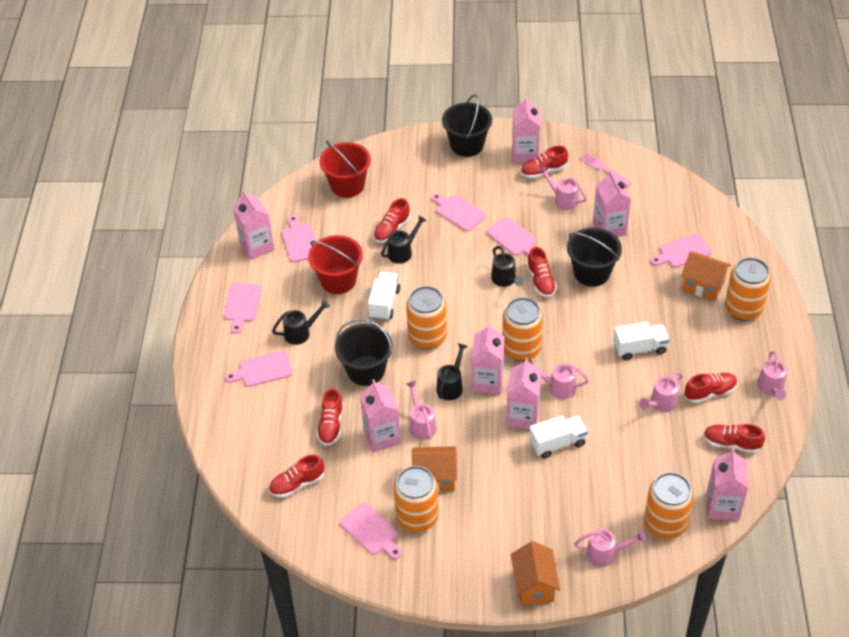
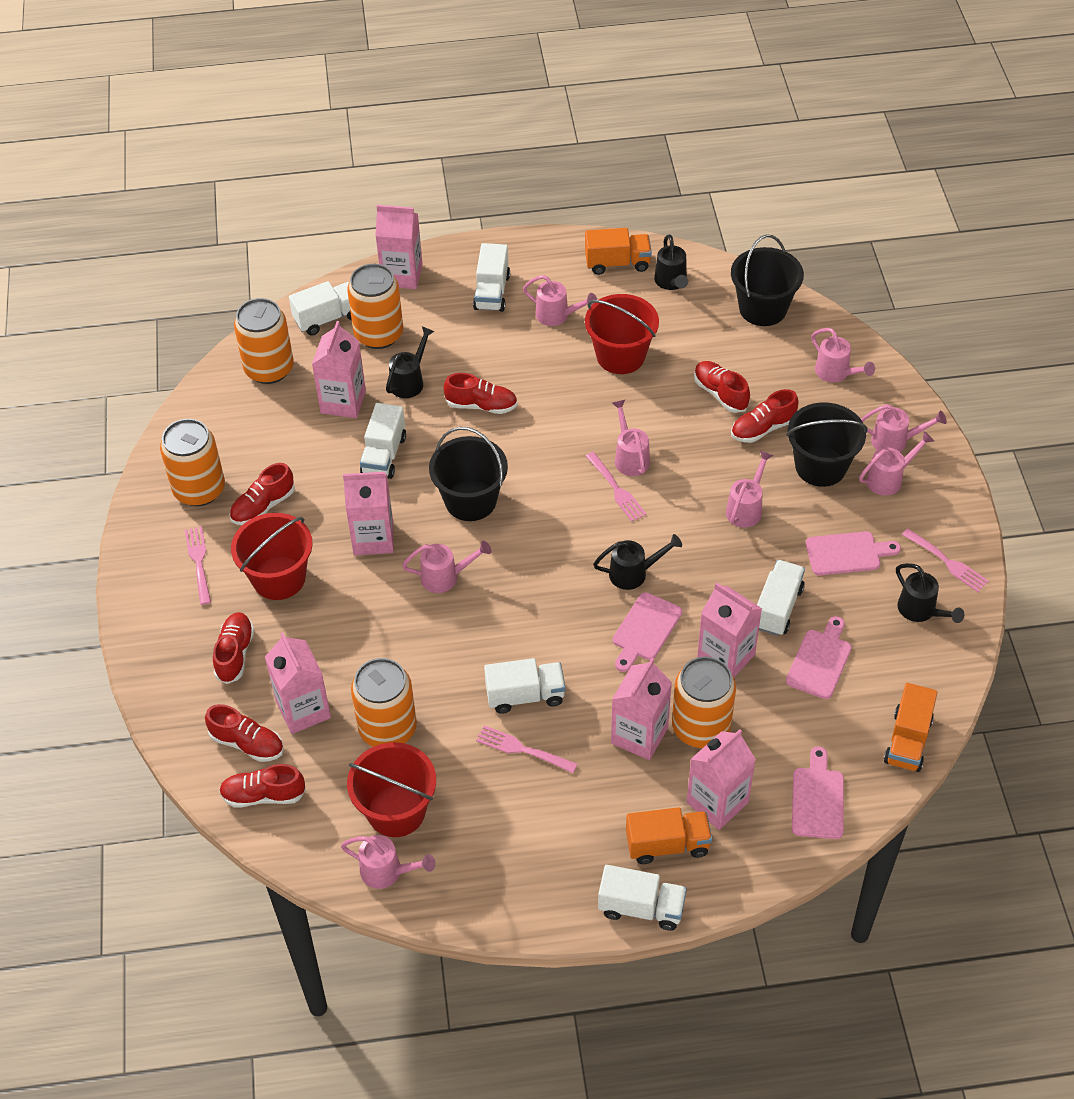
orange house: [412,446,457,492] [511,541,560,605] [681,252,731,301] = 3 -> none = 0
orange truck: none = 0 -> [585,228,652,275] [626,807,712,864] [884,683,938,772] = 3
pink cutting board: [224,283,262,334] [225,351,293,387] [282,215,316,262] [340,502,402,559] [431,193,486,231] [487,217,536,255] [650,233,712,268] = 7 -> [613,592,682,672] [786,616,852,699] [792,746,844,839] [806,531,901,576] = 4
pink fork: [579,152,632,187] = 1 -> [185,526,211,605] [476,726,577,773] [586,452,646,521] [902,529,989,592] = 4
pink watering can: [406,381,437,440] [528,359,589,399] [538,166,587,210] [574,528,646,567] [639,371,683,412] [757,351,787,400] = 6 -> [341,835,435,889] [402,541,491,593] [523,275,597,326] [612,400,650,476] [726,451,773,528] [811,328,875,383] [859,431,934,496] [861,404,947,452] = 8
red bucket: [308,235,363,294] [319,141,371,198] = 2 -> [231,513,313,600] [347,742,436,837] [585,294,659,374] = 3
white truck: [368,272,400,321] [529,415,588,459] [613,322,670,360] = 3 -> [289,281,351,336] [360,403,406,479] [473,243,510,312] [484,658,566,714] [598,865,687,931] [757,560,805,636] = 6

